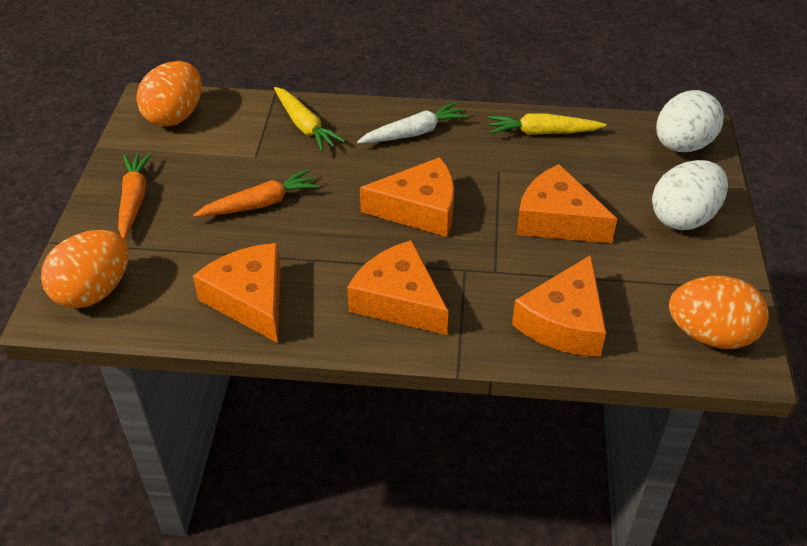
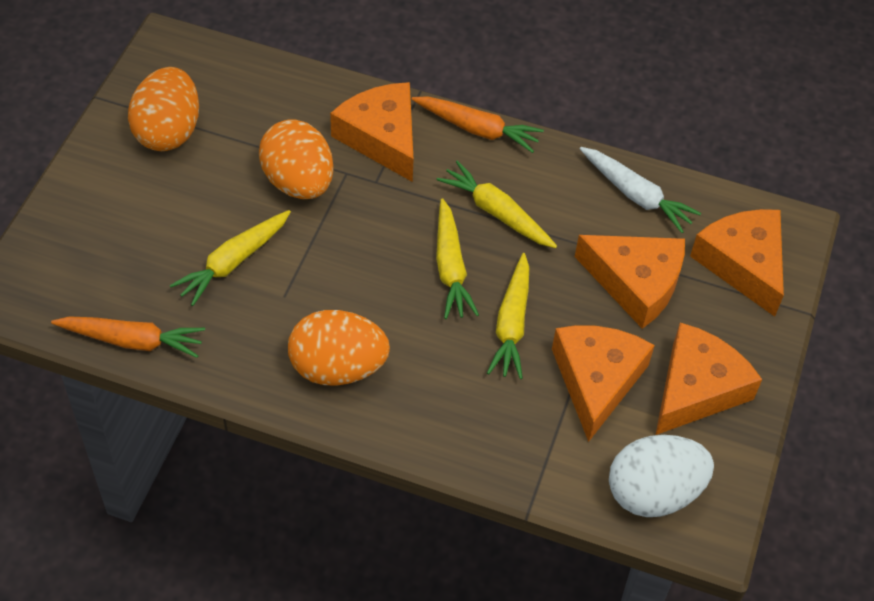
white egg: [652,160,728,230] [656,90,724,152] = 2 -> [609,435,714,517] = 1
yellow carrot: [274,87,345,152] [488,114,607,135] = 2 -> [170,210,291,306] [436,198,479,319] [437,160,557,248] [487,253,529,379] = 4

